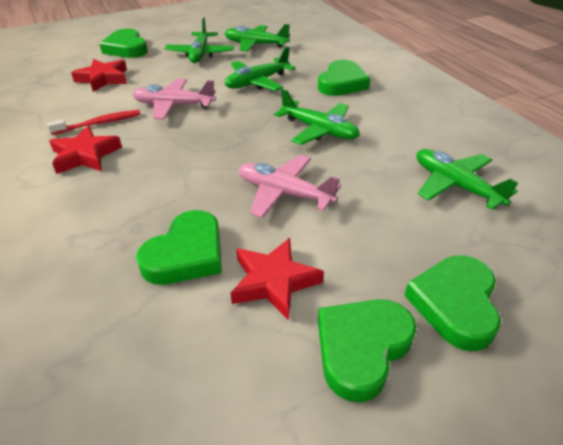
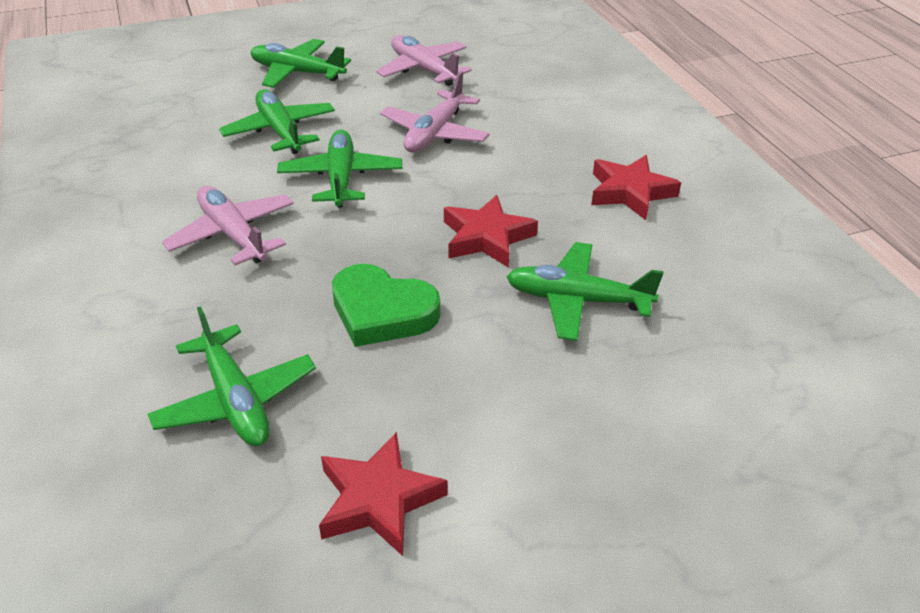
green heart: [100,29,148,58] [136,210,222,285] [318,60,371,96] [318,299,417,402] [404,255,501,351] = 5 -> [332,264,440,347] = 1
pink plane: [132,78,216,119] [238,155,341,218] = 2 -> [162,186,294,265] [376,35,472,86] [380,71,490,152] = 3
red toothbrush: [47,110,141,135] = 1 -> none = 0

